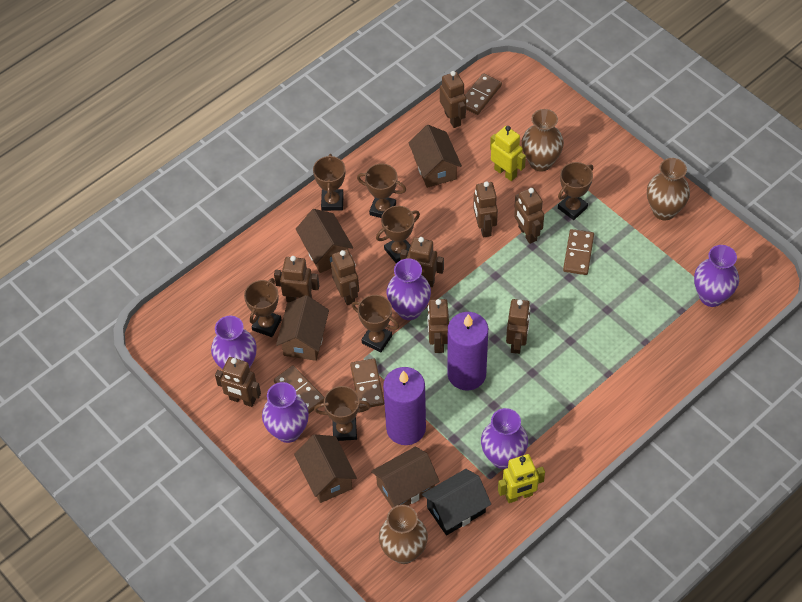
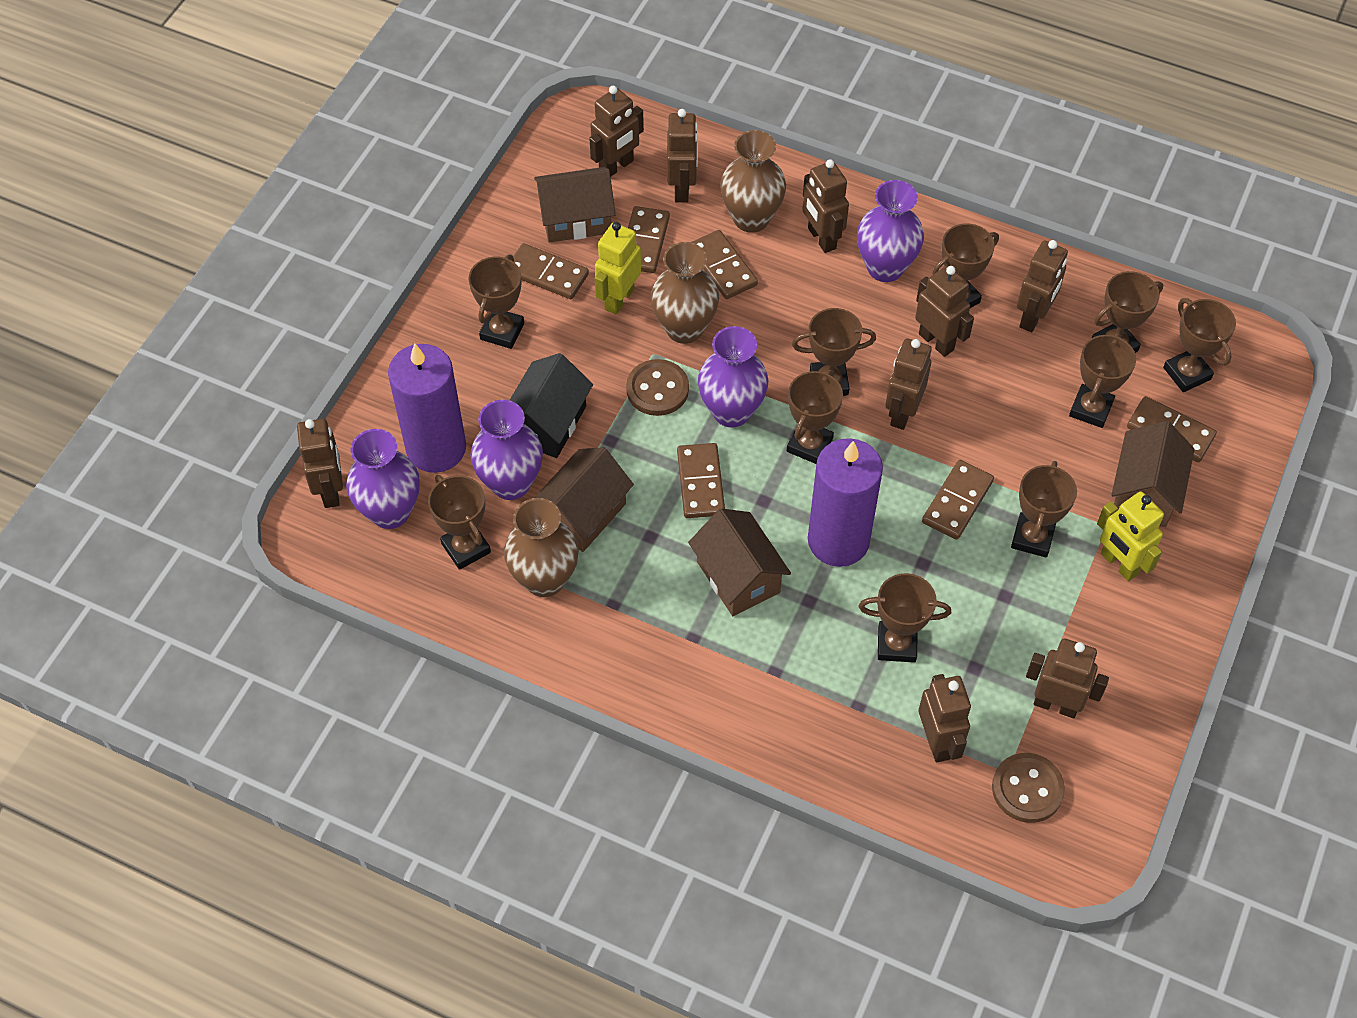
brown button: none = 0 -> [626,359,689,416] [992,753,1065,823] = 2
brown domino: [274,365,325,414] [350,358,384,409] [465,73,502,115] [563,229,594,275] = 4 -> [513,243,589,299] [628,206,670,273] [677,443,725,518] [691,230,758,299] [922,460,994,540] [1127,396,1217,462] = 6
brown house: [276,295,329,361] [294,434,357,503] [296,209,353,273] [371,446,440,508] [409,125,462,188] = 5 -> [534,167,616,243] [534,447,634,552] [688,508,791,616] [1111,421,1195,527] = 4
brown trophy: [244,278,282,337] [313,154,345,211] [314,386,371,441] [352,295,399,353] [357,163,406,218] [376,206,420,264] [558,162,593,220] = 7 -> [428,475,491,570] [468,255,524,349] [787,370,843,464] [792,308,876,396] [859,573,951,663] [932,223,999,308] [1011,461,1077,557] [1069,333,1136,428] [1092,271,1163,353] [1163,298,1236,392] = 10
purple vase: [211,316,257,369] [262,382,309,443] [387,258,431,320] [481,408,528,469] [694,245,739,307] = 5 -> [346,429,420,529] [470,400,543,500] [698,326,768,428] [857,180,924,282] = 4

